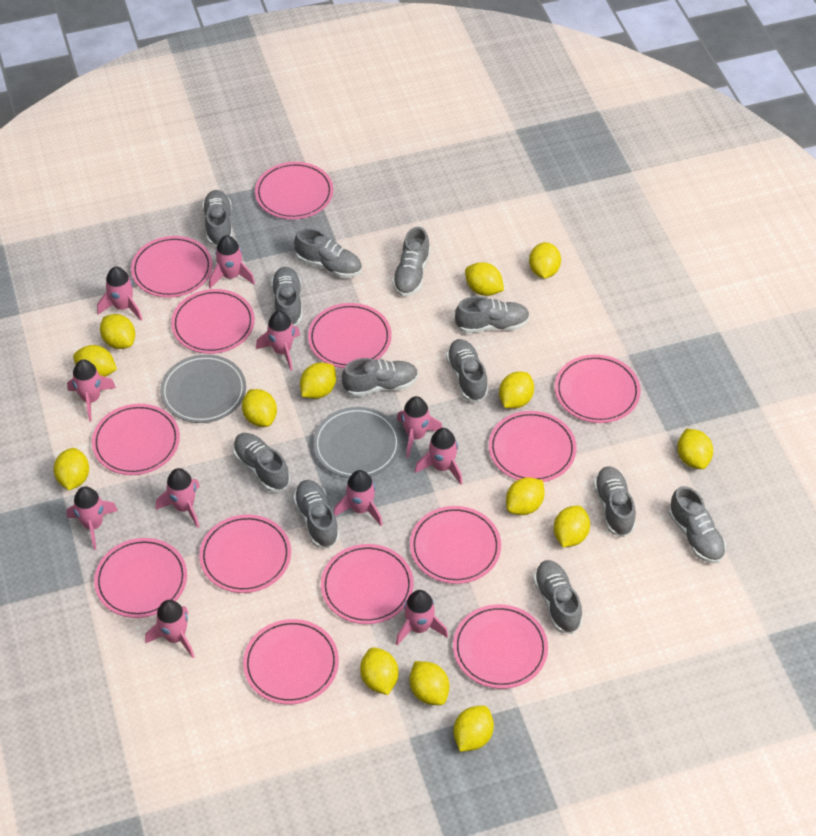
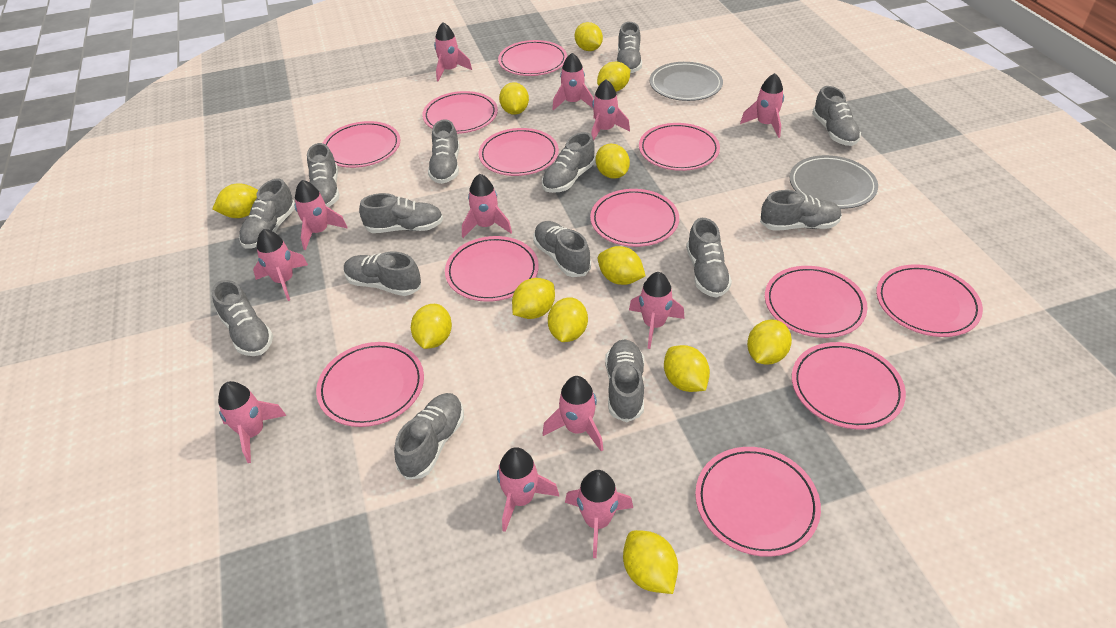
grey shoe: [202,190,232,246] [233,433,290,492] [271,267,302,326] [293,480,340,549] [294,228,362,278] [342,358,418,397] [392,227,430,296] [446,339,489,402] [455,296,530,333] [533,560,583,634] [593,466,636,537] [669,486,726,563] = 12 -> [212,280,273,356] [239,179,295,249] [307,143,339,207] [344,252,421,296] [359,193,443,233] [394,393,464,480] [428,119,460,184] [533,221,591,277] [542,132,596,193] [605,339,644,422] [616,22,642,73] [686,218,732,298] [760,190,842,231] [812,86,861,146] = 14
pink plate: [92,404,180,475] [94,538,187,618] [131,236,212,298] [171,289,255,354] [199,515,291,593] [243,619,339,704] [255,162,333,219] [308,303,392,368] [321,544,414,624] [410,506,501,584] [453,604,548,689] [489,411,576,482] [555,354,641,423] = 13 -> [316,342,424,427] [323,121,400,168] [422,91,498,134] [445,236,539,302] [479,128,559,176] [498,40,567,76] [590,189,679,247] [639,123,720,171] [695,447,821,557] [765,266,868,338] [792,342,906,429] [876,264,983,337] = 12
pink rocket: [66,486,118,550] [67,359,116,422] [97,267,143,321] [145,600,195,658] [156,468,200,528] [209,235,255,288] [256,311,300,371] [334,470,383,526] [396,590,448,645] [397,396,442,458] [415,428,463,485] = 11 -> [218,381,287,463] [253,229,308,301] [295,180,348,250] [434,22,472,81] [462,174,512,238] [497,447,559,532] [542,376,603,452] [552,53,593,111] [565,470,633,558] [591,80,630,140] [629,272,684,349] [740,73,784,138] = 12
yellow lemon: [54,448,89,490] [73,345,117,377] [100,314,135,349] [242,389,277,427] [300,362,336,399] [360,647,398,695] [410,661,449,705] [454,706,494,752] [465,262,504,296] [499,371,534,409] [506,477,544,515] [529,242,561,279] [554,506,590,547] [677,429,713,469] = 14 -> [212,183,258,218] [411,304,452,349] [499,82,529,115] [512,278,555,319] [548,297,588,342] [575,22,603,51] [596,144,630,179] [597,62,630,92] [598,246,646,285] [623,530,678,594] [664,345,710,392] [747,319,792,365] = 12

